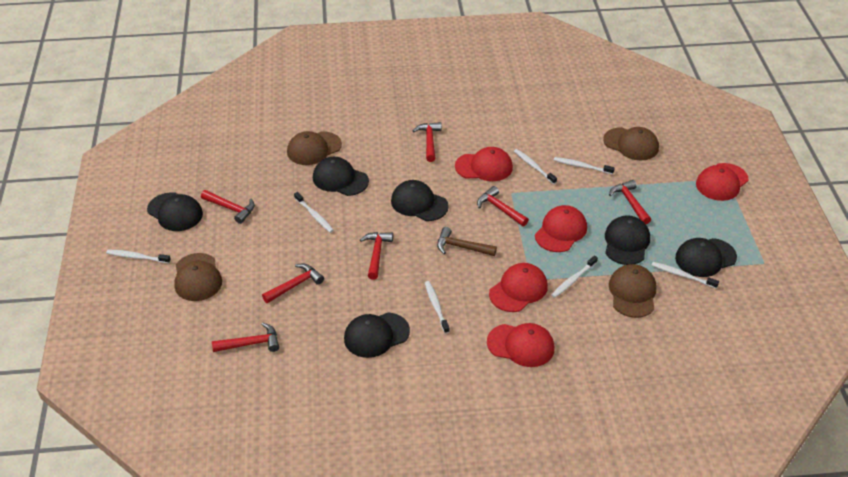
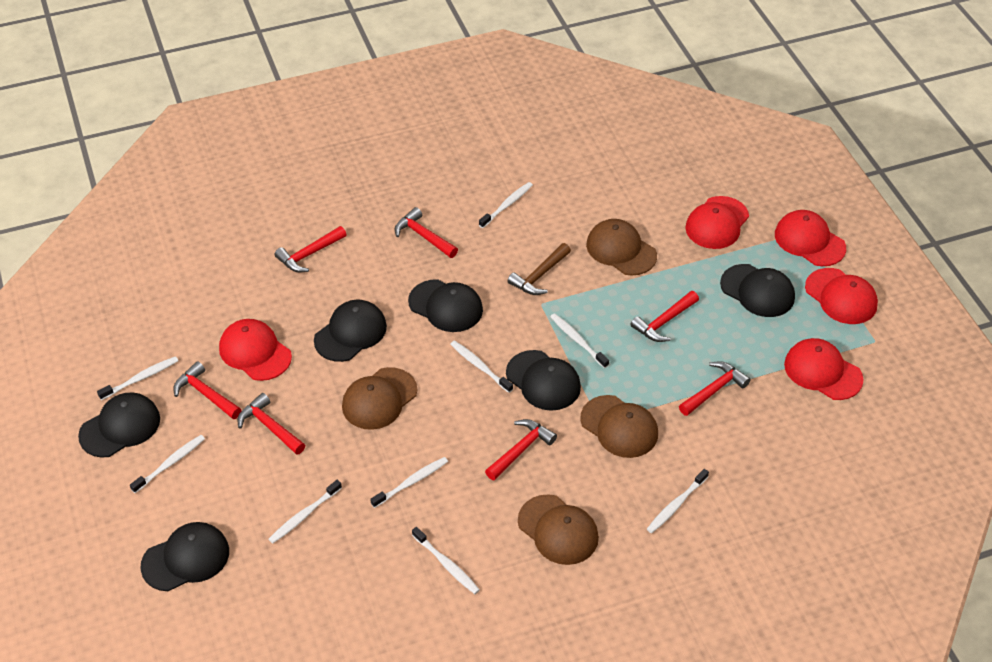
white toothbrush: [106,250,171,263] [294,192,334,233] [425,281,450,334] [514,149,557,184] [551,256,598,298] [553,157,615,174] [651,262,719,288] = 7 -> [97,356,178,400] [130,435,205,493] [269,480,342,543] [370,457,448,508] [412,527,480,594] [450,340,513,393] [479,182,533,228] [550,313,609,368] [647,469,709,533] = 9

